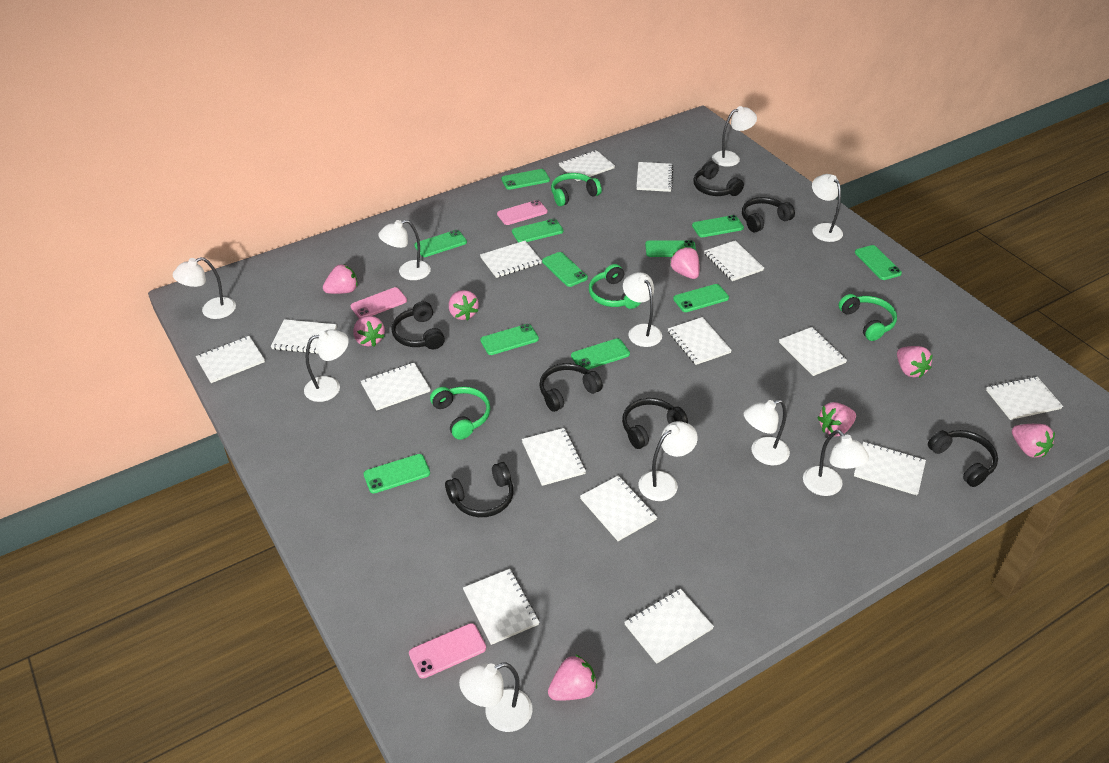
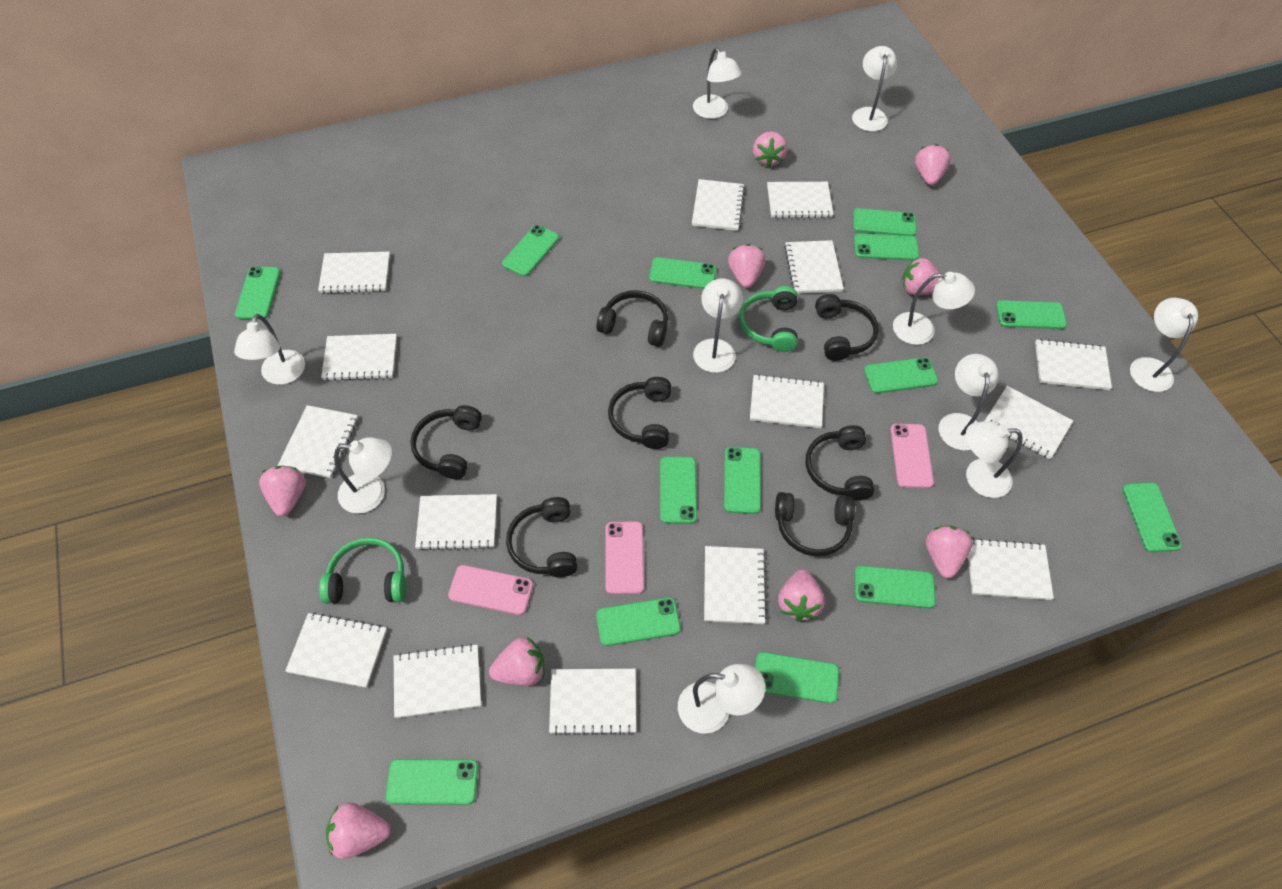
green headphones: [430,386,490,440] [551,173,602,206] [589,264,641,309] [838,294,897,341] = 4 -> [319,538,406,604] [739,286,798,352] = 2
green phone: [364,454,430,493] [414,230,467,257] [480,324,539,355] [501,169,550,190] [512,219,563,243] [542,252,588,287] [571,338,630,370] [645,240,696,257] [673,284,729,312] [692,215,744,237] [855,245,902,280] = 11 -> [235,267,281,320] [385,759,478,805] [502,225,559,277] [596,597,681,646] [649,257,716,289] [660,457,697,524] [724,447,761,514] [755,652,839,704] [853,208,917,236] [854,234,919,261] [854,565,936,608] [864,357,938,393] [996,300,1067,329] [1122,482,1182,552] = 14
pink strawberry: [323,264,358,294] [353,316,385,347] [449,290,479,320] [548,654,597,701] [670,247,700,279] [817,402,856,436] [897,346,933,378] [1012,424,1055,458] = 8 -> [259,466,306,517] [326,803,391,859] [489,637,544,686] [728,244,765,288] [753,131,787,167] [778,570,825,621] [902,257,941,295] [915,144,951,185] [925,526,972,578] = 9

